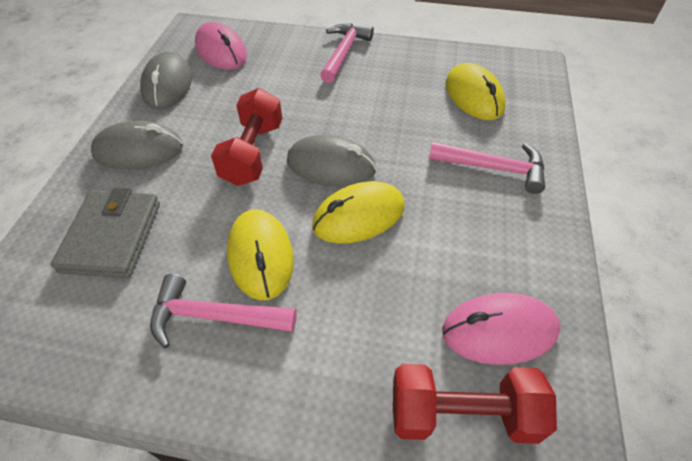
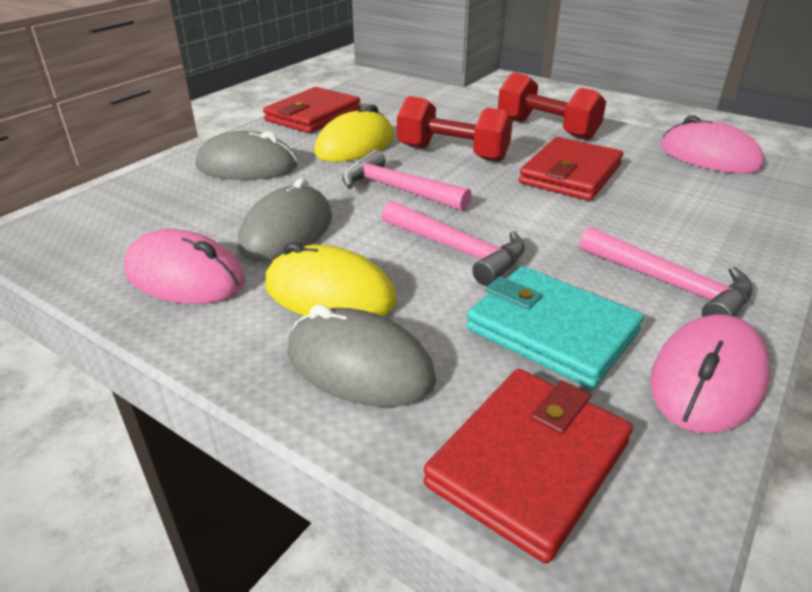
grey wallet: [51,188,160,278] = 1 -> none = 0
pink mouse: [195,22,247,70] [442,293,560,365] = 2 -> [123,229,245,304] [650,314,770,433] [661,116,764,174] = 3
red wallet: none = 0 -> [263,87,361,133] [423,369,633,564] [519,137,623,201] = 3
turquoise wallet: none = 0 -> [466,266,644,389] = 1
yellow mouse: [227,209,294,300] [312,181,405,244] [446,63,506,120] = 3 -> [265,242,397,316] [314,105,394,162] = 2

